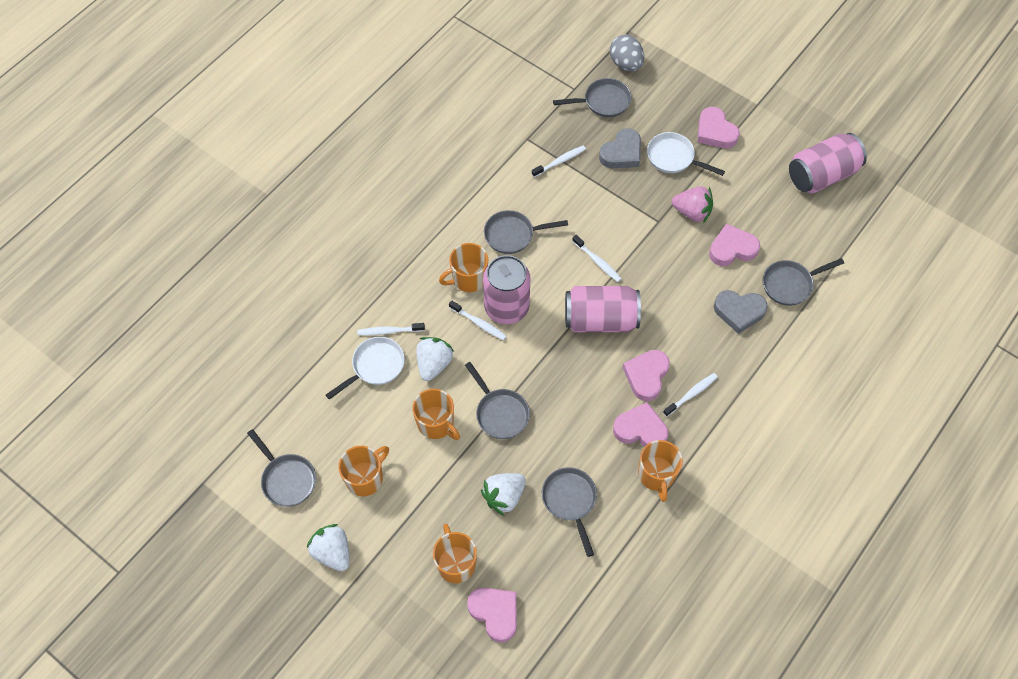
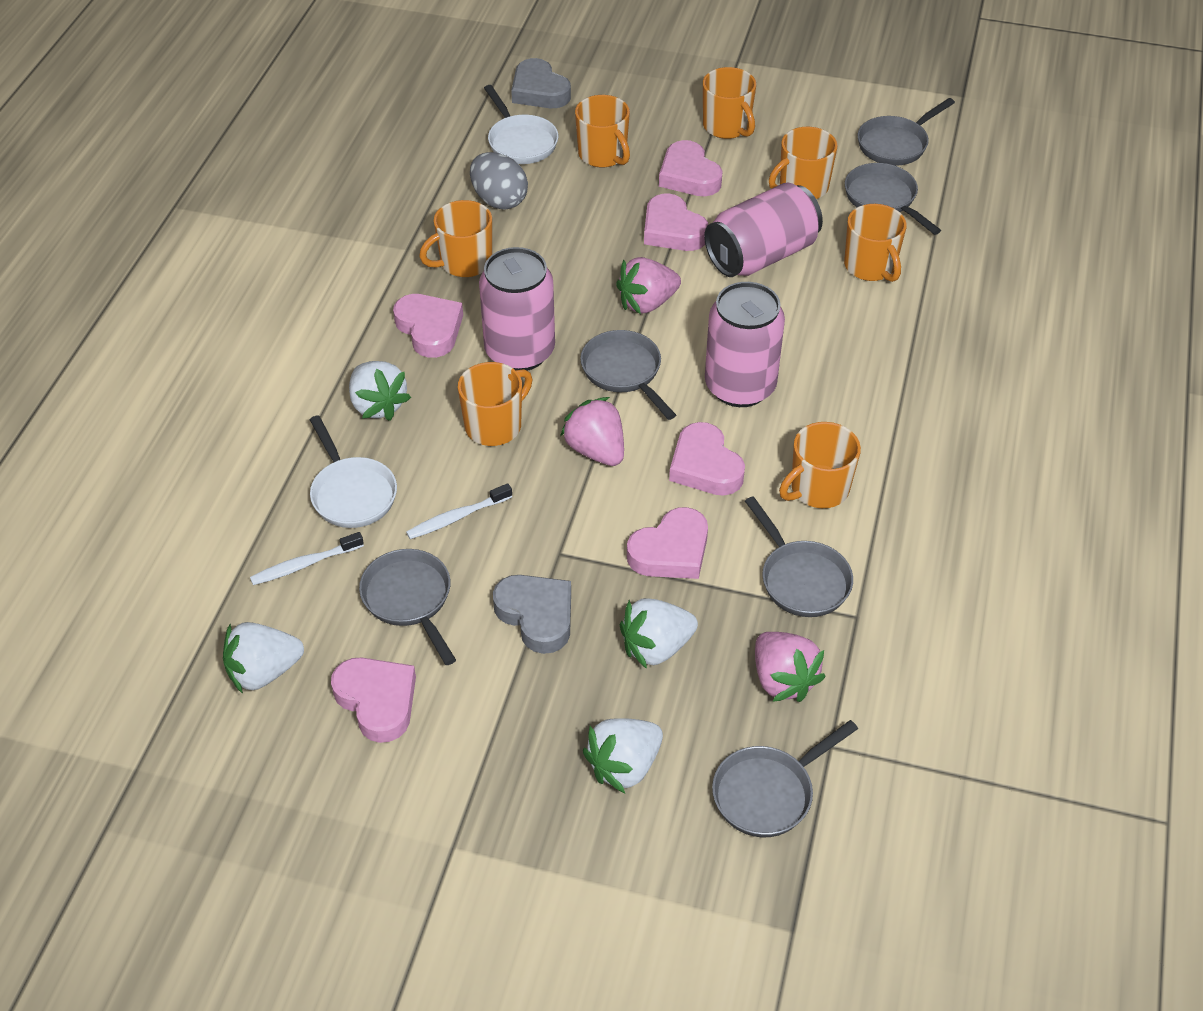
orange mug: [338,446,389,496] [412,389,460,440] [433,524,477,583] [439,243,488,292] [638,440,683,502] = 5 -> [419,200,492,277] [458,362,532,446] [575,95,630,168] [703,67,756,139] [769,127,838,199] [779,422,861,508] [844,204,907,282] = 7
pink heart: [467,588,517,643] [613,402,668,447] [623,350,670,401] [698,107,740,148] [709,224,760,266] = 5 -> [331,657,416,743] [393,294,463,358] [627,507,708,579] [644,193,708,251] [659,140,723,196] [669,422,745,496] = 6
pink strawberry: [672,186,713,223] = 1 -> [560,397,624,466] [616,257,681,314] [755,632,826,702] = 3
white strawberry: [307,524,349,571] [416,337,454,381] [481,473,526,516] = 3 -> [223,622,304,694] [349,361,411,421] [583,718,663,793] [620,598,698,669] = 4
white toothbrush: [357,323,425,336] [449,300,507,341] [532,146,586,177] [573,235,622,282] [663,373,718,417] = 5 -> [250,532,364,585] [406,483,512,539] = 2

